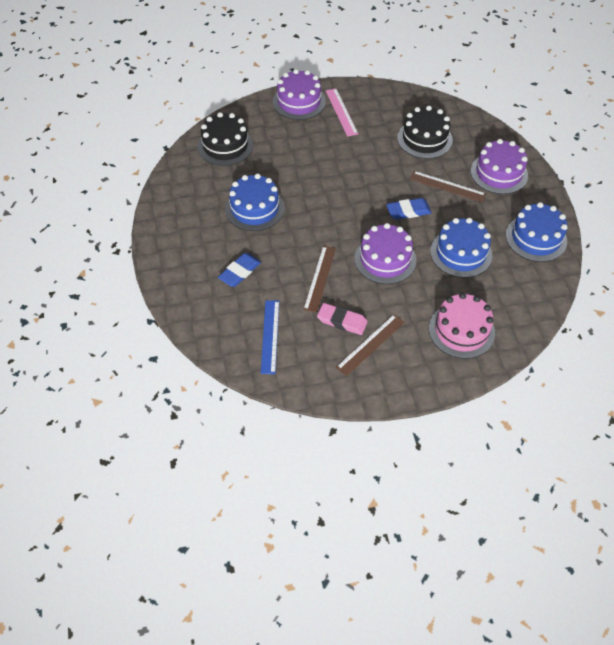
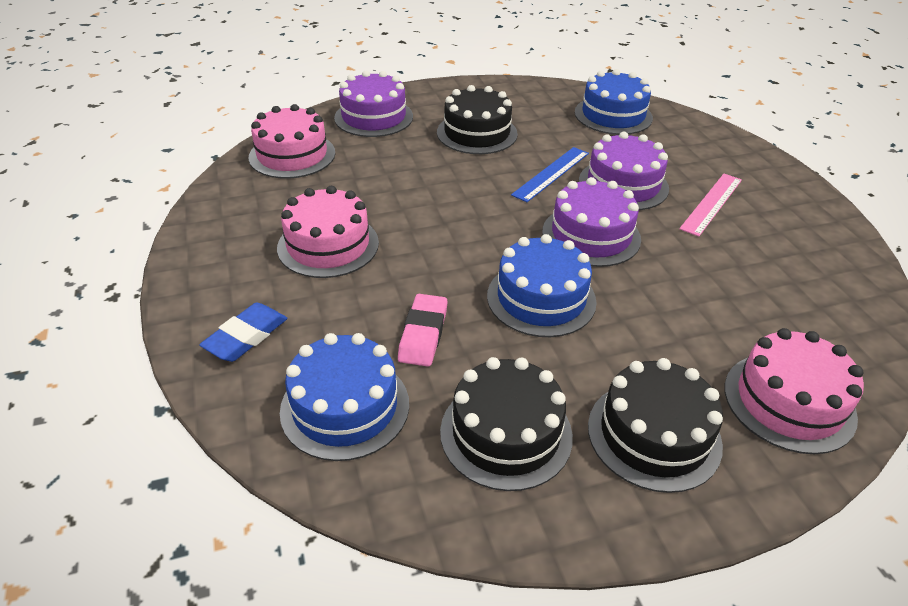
black cake: [198,112,253,166] [397,106,453,159] = 2 -> [437,85,518,154] [440,357,573,491] [588,358,723,493] = 3
blue eraser: [218,253,261,287] [386,198,432,220] = 2 -> [199,303,287,362] = 1
brown ruler: [303,246,336,313] [336,314,405,376] [410,171,486,202] = 3 -> none = 0
pink cake: [429,293,495,359] = 1 -> [249,104,335,179] [277,186,379,278] [724,328,864,454] = 3

